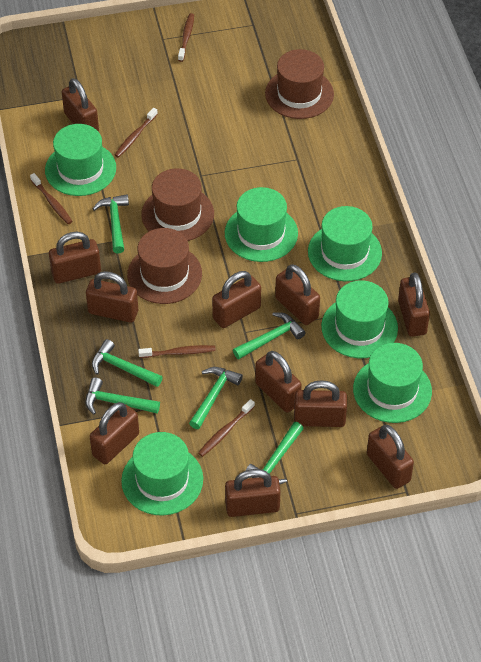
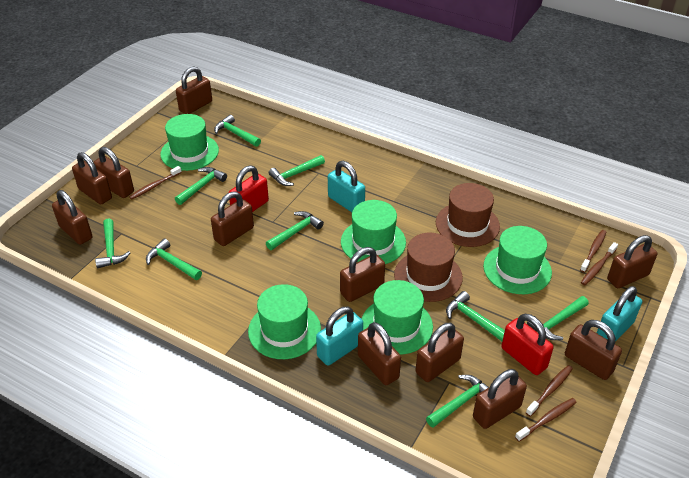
brown hat: [127,228,202,304] [141,168,214,241] [265,49,334,119] = 3 -> [394,232,463,302] [436,183,500,247] = 2
green hammer: [85,377,160,415] [92,339,162,387] [93,194,129,254] [189,367,243,429] [233,312,305,359] [246,422,304,484] = 6 -> [95,219,130,268] [146,238,202,280] [175,167,227,205] [214,115,261,147] [266,211,324,250] [269,155,325,186] [426,375,489,428] [446,291,505,341] [527,296,589,340] = 9
green hat: [45,124,116,196] [121,432,203,516] [225,187,298,262] [308,206,382,281] [321,280,398,358] [353,343,432,423] = 6 -> [160,114,219,171] [248,284,321,359] [341,200,406,264] [362,280,433,355] [483,226,552,294] = 5
red padlock: none = 0 -> [229,165,269,212] [501,314,554,375] = 2
turquoise padlock: none = 0 -> [316,307,363,366] [328,161,365,212] [597,286,642,341] = 3

